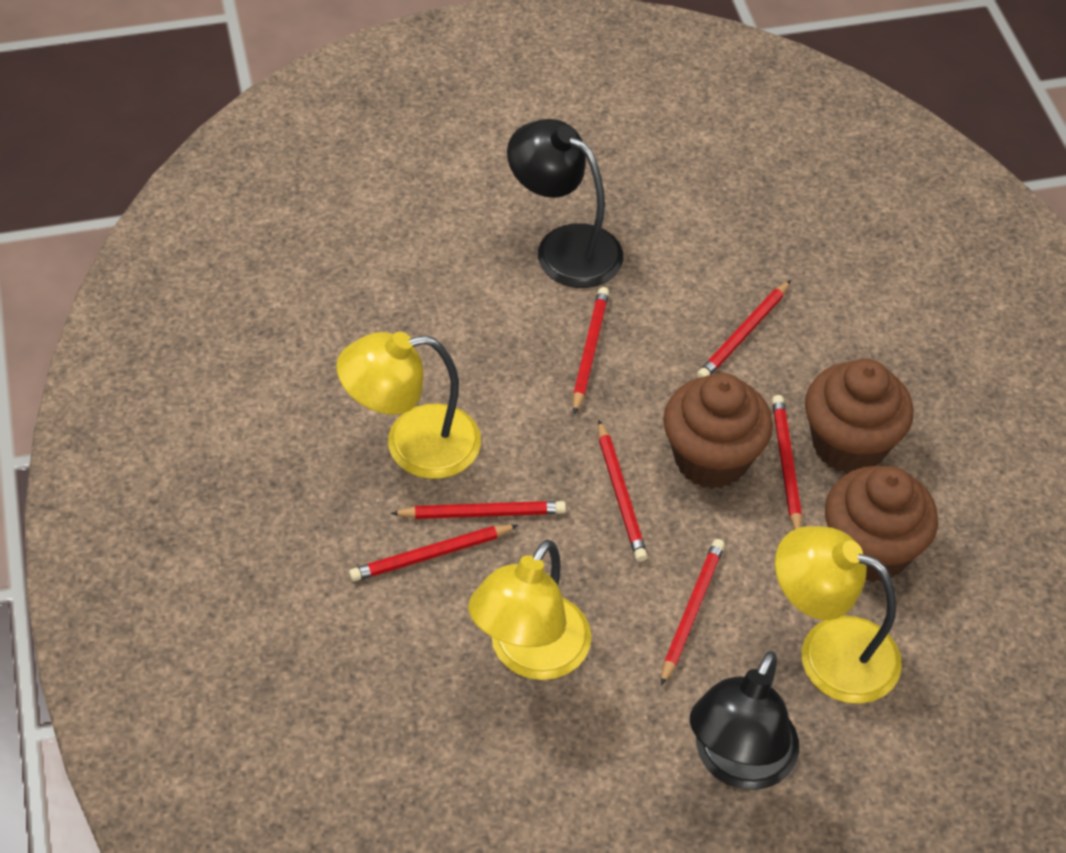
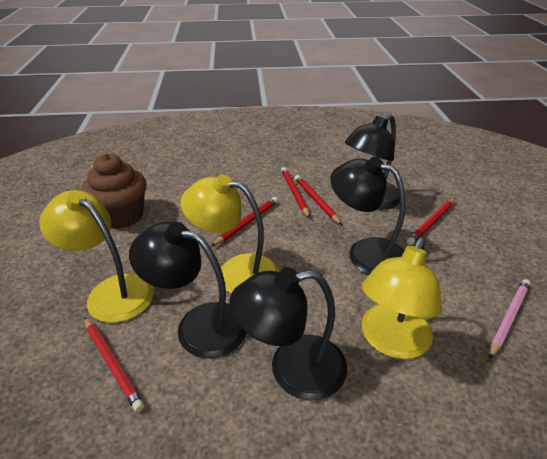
black lamp: [507,119,623,288] [690,651,799,790] = 2 -> [129,222,246,358] [229,267,347,401] [330,157,406,275] [345,114,400,209] = 4
brown cupcake: [663,373,773,489] [805,359,913,474] [825,466,938,583] = 3 -> [81,154,146,229] = 1
pink pencil: none = 0 -> [489,279,531,359] = 1
red pencil: [349,525,518,582] [390,501,566,519] [573,287,609,414] [598,420,648,562] [661,539,725,686] [697,280,791,378] [772,395,802,529] = 7 -> [84,317,144,412] [211,197,278,247] [281,167,310,218] [295,175,342,225] [407,198,455,245] = 5

